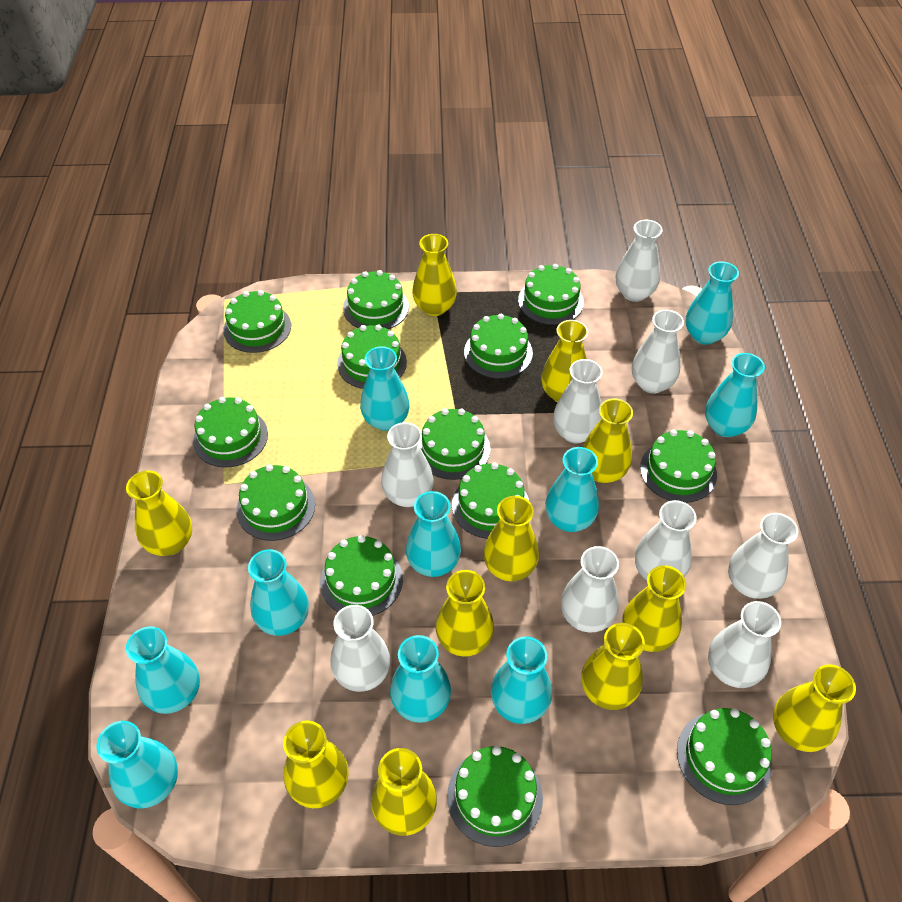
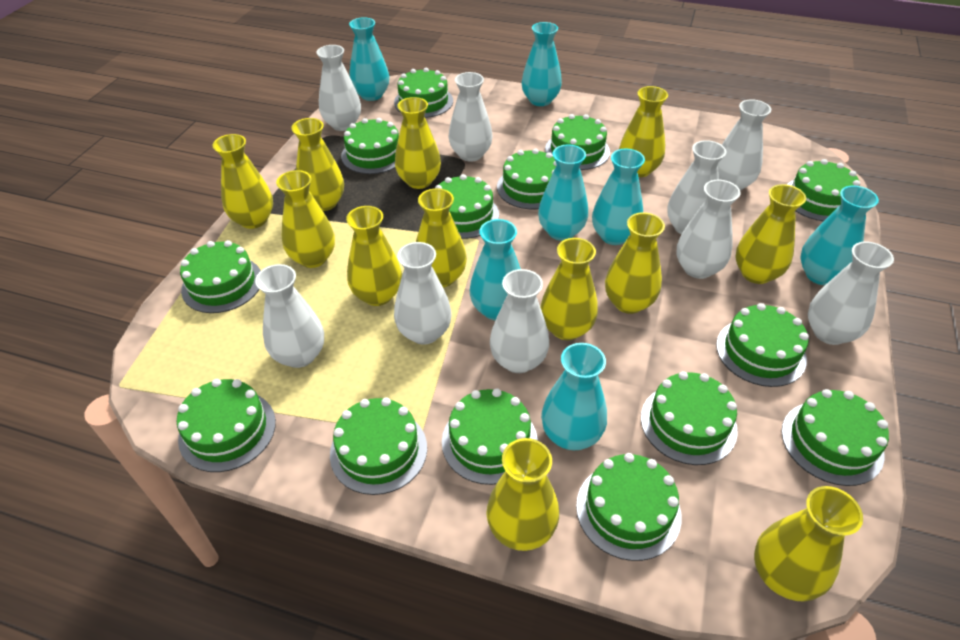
green cake: [193,397,268,467] [223,290,291,353] [236,464,315,541] [320,535,403,616] [337,325,407,389] [343,270,409,329] [418,409,491,480] [447,746,543,847] [452,462,529,539] [464,314,533,378] [518,264,584,325] [640,429,717,503] [677,708,772,805] = 13 -> [176,379,276,472] [180,240,261,313] [330,397,427,495] [341,118,399,174] [394,68,453,118] [435,174,499,239] [442,388,538,485] [497,148,557,209] [545,114,610,170] [576,453,682,561] [641,371,738,465] [716,303,809,387] [781,389,889,486] [787,159,860,222] = 14
turquoise vase: [97,721,178,808] [126,626,200,714] [248,549,309,636] [360,346,410,431] [390,635,451,723] [406,491,461,577] [491,636,552,724] [545,447,599,532] [686,261,739,345] [705,353,765,437] = 10 -> [349,17,389,101] [470,219,521,320] [522,22,562,106] [538,144,588,241] [541,343,607,450] [592,149,645,245] [800,185,879,285] = 7
yellow vase: [126,471,192,556] [283,721,348,808] [371,748,437,836] [412,234,457,316] [435,570,494,657] [483,496,539,581] [541,320,588,402] [581,623,645,710] [583,398,633,483] [622,565,686,652] [773,664,856,752] = 11 -> [212,134,273,229] [276,170,335,268] [291,118,344,211] [346,206,402,306] [395,97,441,189] [416,188,467,287] [486,438,559,551] [540,238,598,340] [605,212,665,314] [619,86,668,177] [735,184,806,284] [754,486,863,602] = 12

